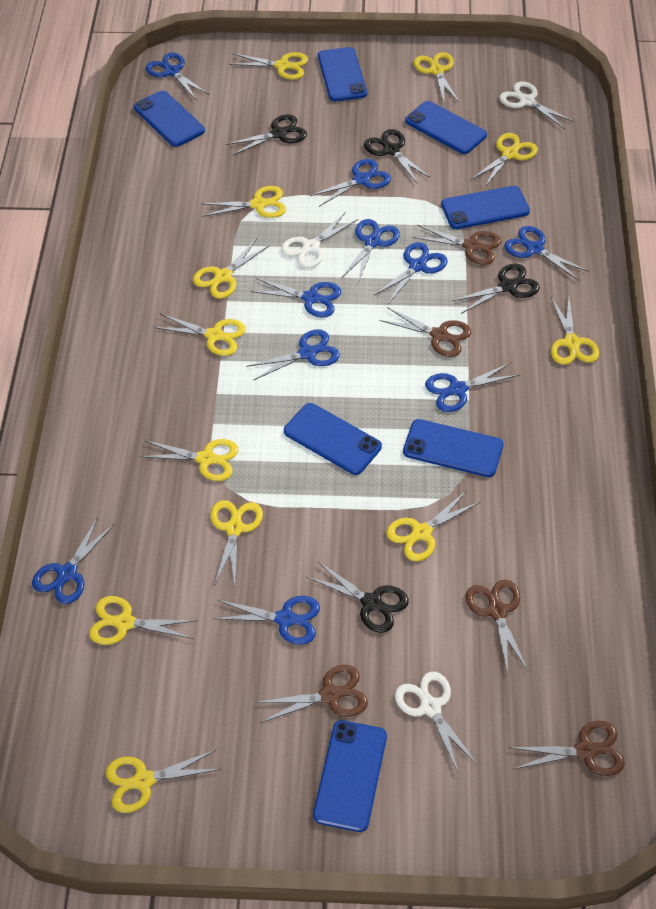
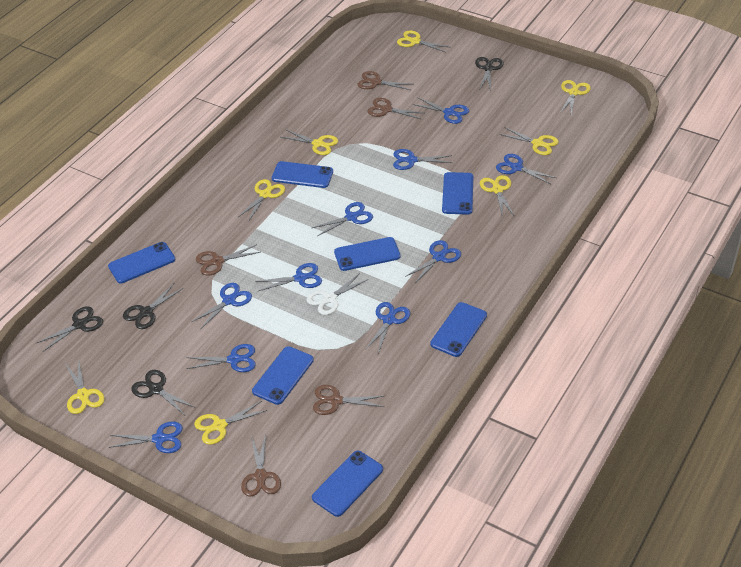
white scissors: [281,212,358,268] [395,672,478,774] [499,81,575,129] = 3 -> [307,273,369,315] = 1
yellow scissors: [89,596,198,645] [106,749,222,813] [139,439,239,481] [153,314,246,356] [193,239,270,299] [200,186,286,218] [210,500,263,586] [229,52,308,80] [386,490,480,561] [414,52,460,103] [472,133,538,188] [551,297,599,365] = 12 -> [65,358,104,414] [194,401,268,445] [238,179,285,221] [281,130,338,155] [397,30,448,52] [480,175,515,218] [499,127,559,155] [560,80,591,114] = 8

